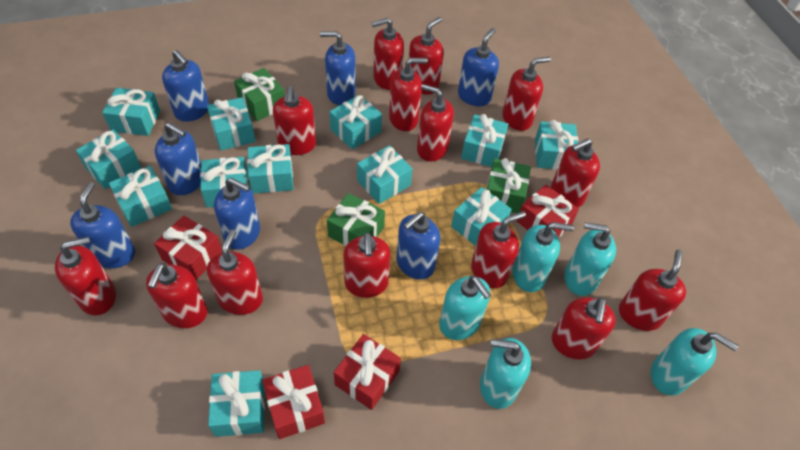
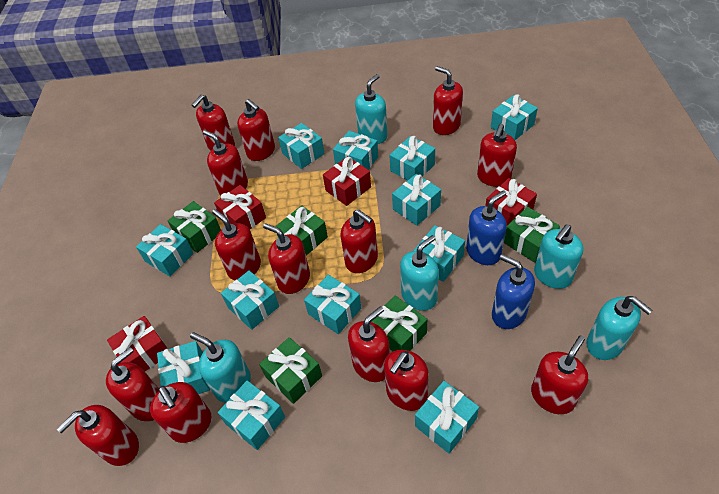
blue soap dispenser: [70,182,135,268] [155,123,201,195] [162,50,209,122] [214,178,260,250] [320,31,356,105] [396,212,440,280] [458,28,499,106] = 7 -> [466,190,507,265] [492,254,535,329] = 2
green gift: [234,68,285,121] [327,193,385,246] [486,158,531,213] = 3 -> [168,201,221,253] [259,337,322,404] [275,205,328,255] [371,296,427,352] [504,207,560,263] = 5

